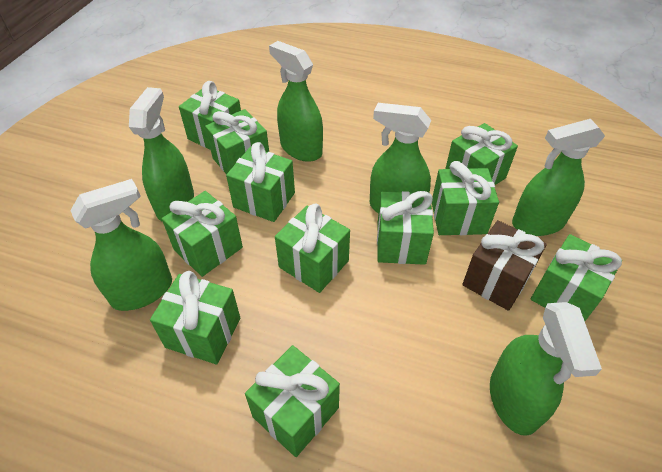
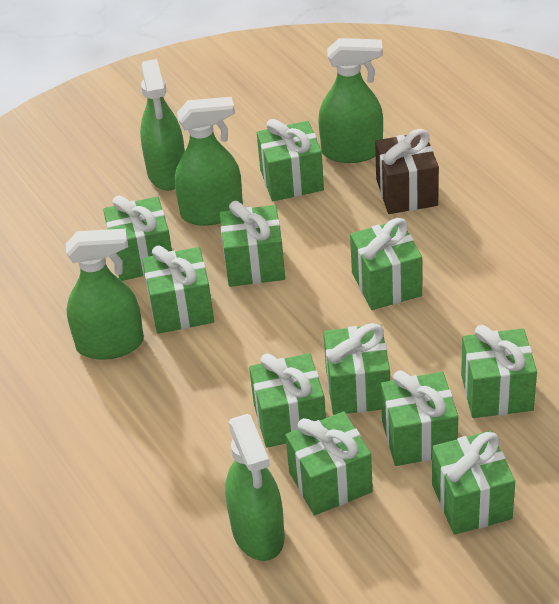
green spray bottle: [70,179,172,311] [129,87,194,222] [269,41,323,162] [370,103,431,214] [490,302,602,436] [512,119,605,236] = 6 -> [66,228,144,360] [140,59,185,191] [175,97,243,226] [225,414,285,561] [318,38,383,163] = 5

